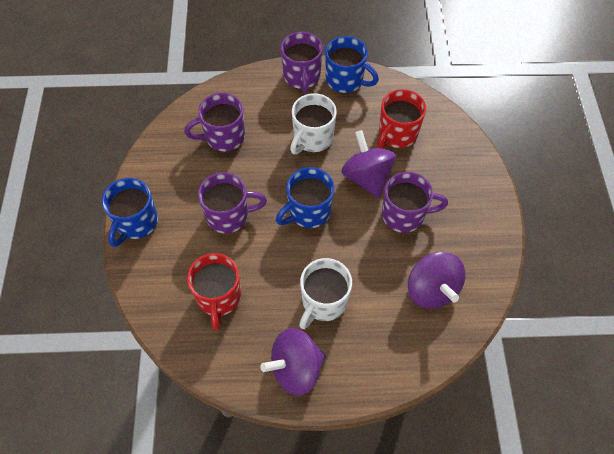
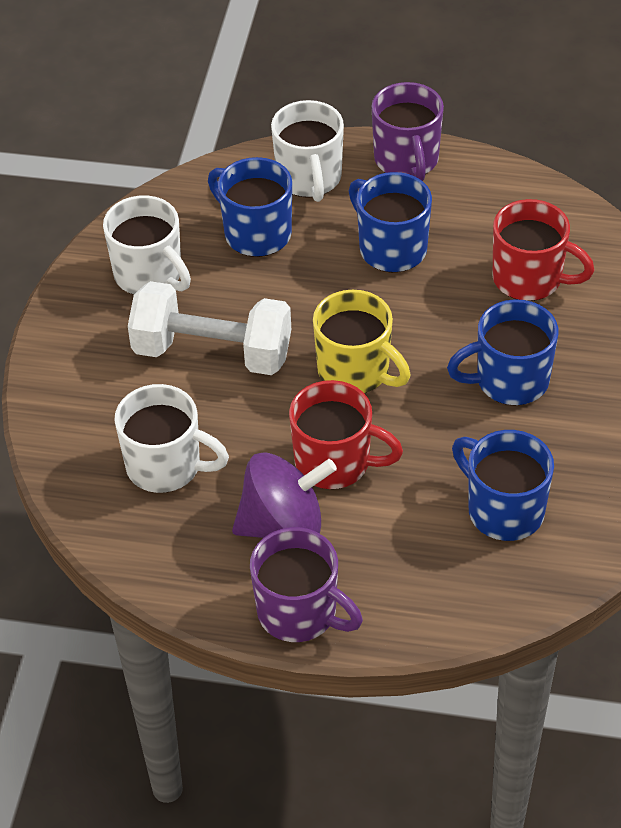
blue mug: [102,178,158,247] [276,167,334,228] [325,36,379,93] = 3 -> [208,157,292,257] [349,172,432,273] [447,299,558,406] [452,430,554,541] = 4
purple mug: [184,93,245,151] [198,173,267,233] [281,32,323,93] [382,172,448,233] = 4 -> [250,527,363,642] [371,82,444,181] = 2
purple spinning top: [260,328,326,396] [341,130,396,198] [408,252,465,309] = 3 -> [232,452,337,538] = 1
white dumbbell: none = 0 -> [128,281,291,375] = 1
white mug: [290,93,337,154] [299,258,352,329] = 2 -> [103,195,191,295] [114,384,229,493] [271,100,344,202] = 3
yellow mug: none = 0 -> [313,290,410,393] = 1

